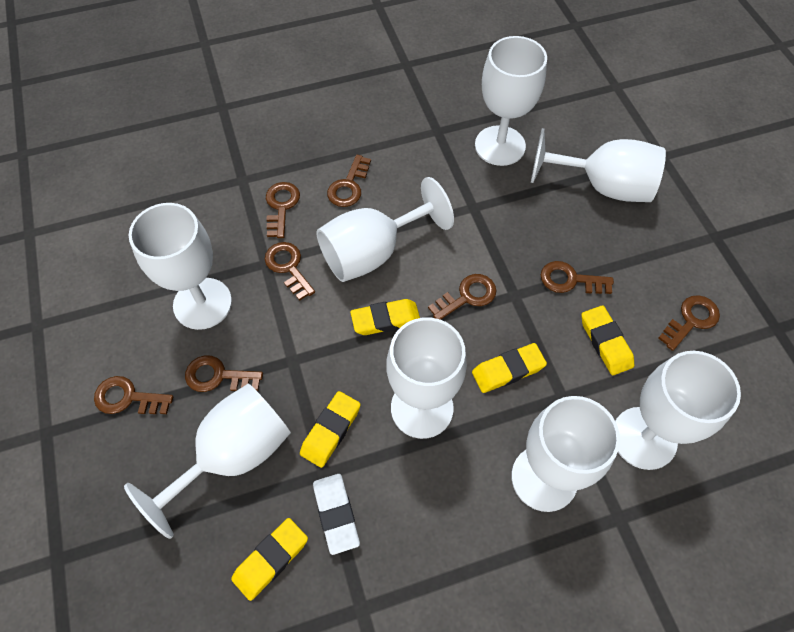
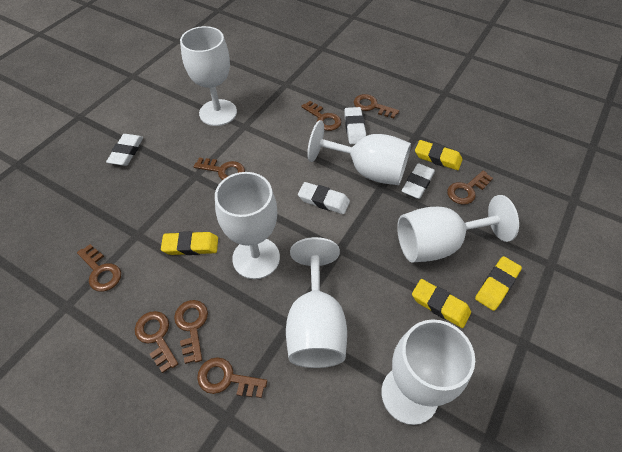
white eraser: [313,474,360,555] = 1 -> [106,134,143,166] [298,182,350,214] [344,107,366,144] [402,163,435,199] = 4
white goblet: [124,383,291,539] [129,203,232,330] [316,177,454,282] [386,317,467,439] [475,36,547,166] [511,396,620,512] [531,128,666,202] [615,351,741,470] = 8 -> [180,26,237,126] [215,172,280,279] [286,237,347,368] [307,120,411,185] [381,319,475,425] [397,195,519,263] = 6
yellow eraser: [231,518,308,601] [300,391,361,468] [350,299,420,335] [472,343,547,393] [581,305,634,375] = 5 -> [161,231,218,255] [412,279,471,328] [415,140,463,170] [475,256,522,311] = 4

